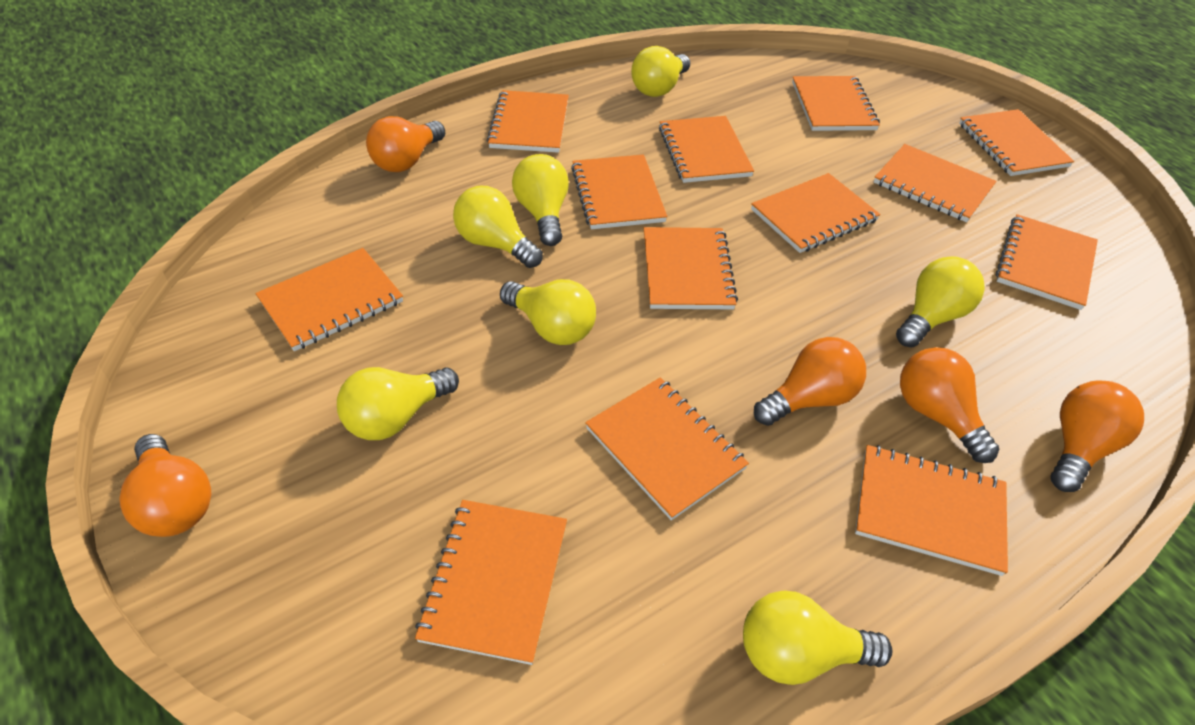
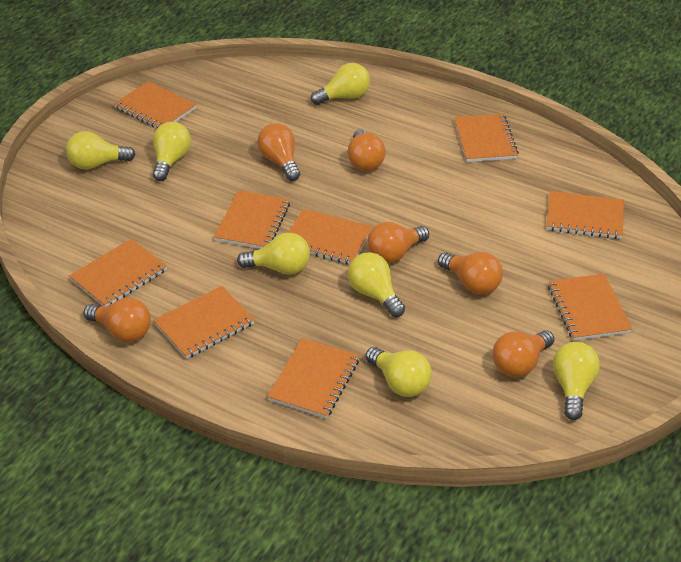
orange light bulb: [119,434,211,537] [366,116,445,172] [754,337,866,426] [900,347,999,463] [1050,380,1144,492] = 5 -> [84,298,151,342] [257,123,300,181] [347,129,386,171] [367,222,429,263] [438,252,503,294] [492,330,554,377] = 6
orange notebook: [255,248,403,351] [415,500,567,665] [487,90,569,153] [571,154,667,229] [585,377,749,521] [644,227,738,309] [659,116,754,183] [751,173,880,253] [792,76,880,131] [855,445,1008,576] [874,144,996,222] [959,109,1074,176] [996,214,1098,310] = 13 -> [69,239,167,306] [114,81,197,128] [153,286,255,359] [214,190,290,249] [267,338,359,419] [288,209,373,265] [454,114,519,162] [547,191,624,239] [548,274,632,341] = 9

